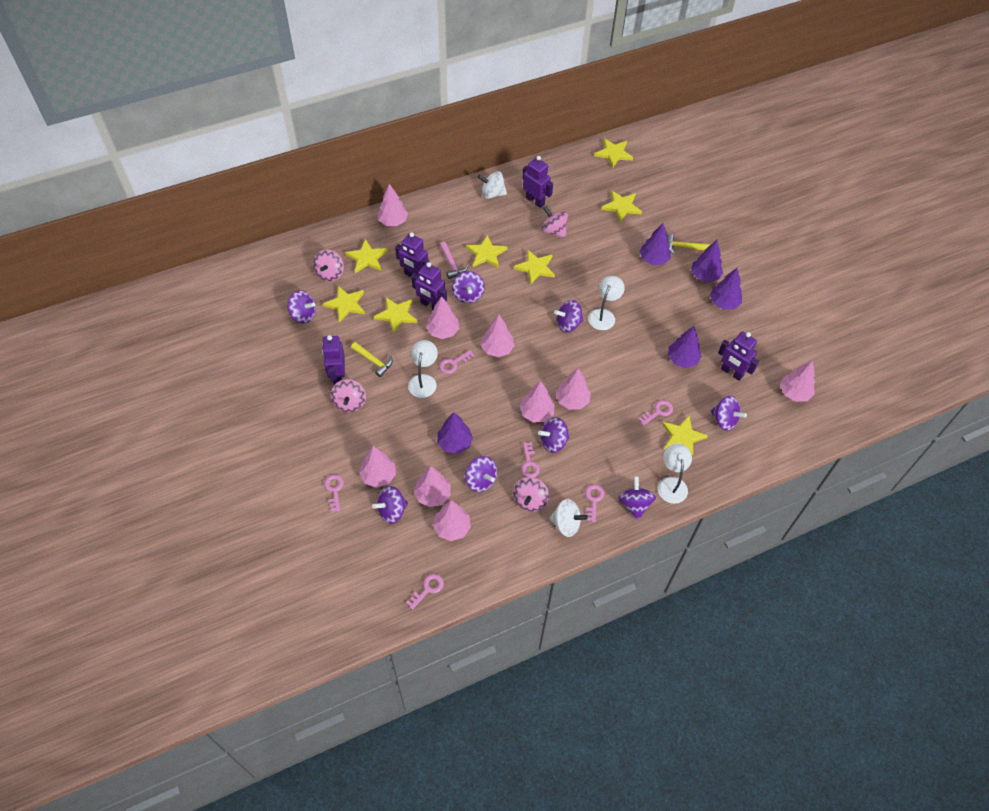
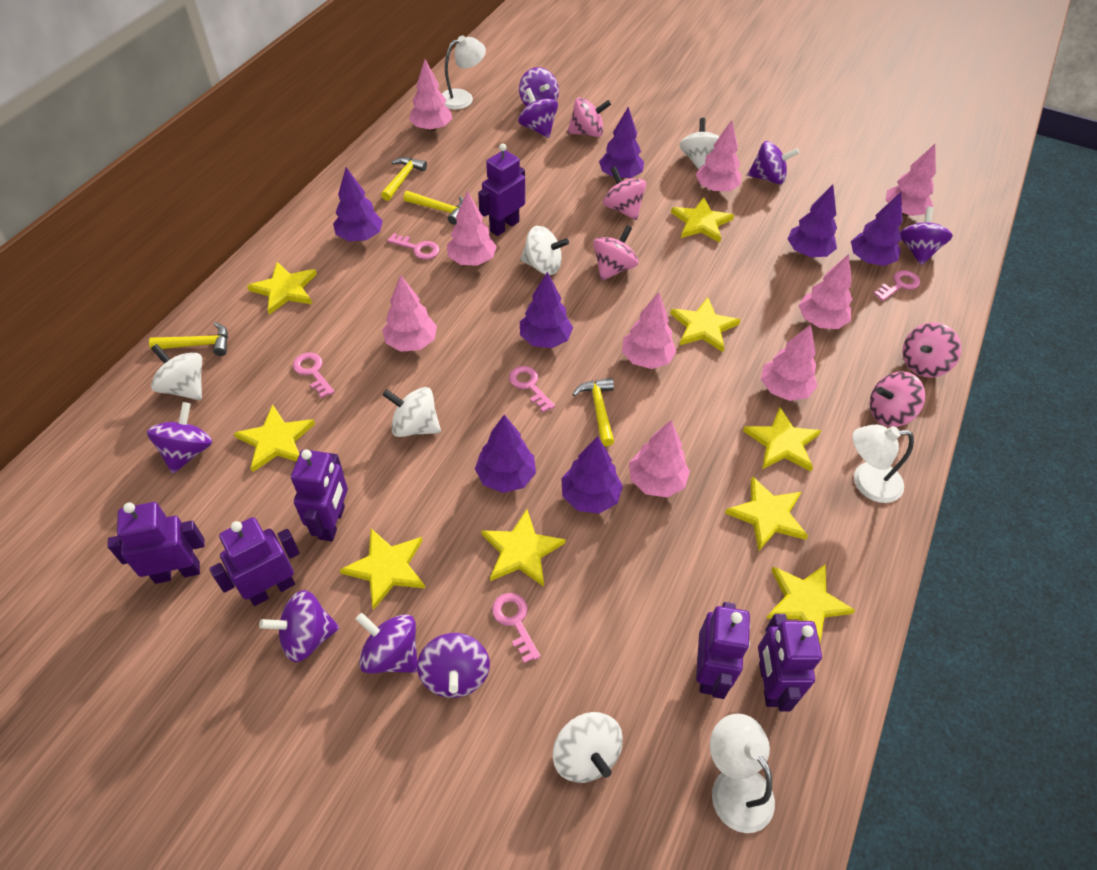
pink hammer: [440,242,468,279] = 1 -> none = 0
pink key: [324,474,344,512] [406,574,444,610] [439,350,475,374] [521,442,540,477] [585,484,605,522] [638,400,673,426] = 6 -> [293,352,335,398] [387,233,440,260] [492,593,541,664] [509,366,555,413] [873,270,920,301] = 5
pink spinning top: [313,250,344,282] [330,379,366,412] [513,477,549,512] [541,207,568,238] = 4 -> [567,97,611,137] [593,225,639,281] [603,167,646,220] [870,371,925,427] [902,322,962,378] = 5
purple robot: [322,335,345,385] [395,232,430,277] [412,262,447,310] [523,156,553,208] [718,331,759,381] = 5 -> [108,502,205,584] [209,517,300,606] [291,449,348,541] [478,143,525,236] [696,602,750,699] [758,614,822,711] = 6
purple tree: [437,412,473,454] [639,223,671,265] [668,326,702,368] [691,240,723,282] [710,268,742,310] = 5 -> [333,167,383,241] [475,415,536,493] [520,272,573,348] [561,436,623,514] [599,107,644,179] [787,184,837,257] [851,192,902,266] = 7
white spinning top: [478,171,507,199] [549,499,588,537] = 2 -> [151,344,202,400] [382,387,441,437] [520,226,569,275] [553,712,623,783] [679,118,720,170] = 5
yellow hammer: [351,342,393,377] [667,234,710,255] = 2 -> [149,322,228,356] [381,157,427,201] [403,191,464,225] [572,378,614,446] = 4
yellow star: [323,286,365,322] [345,239,388,273] [374,297,417,334] [466,235,508,268] [514,249,555,285] [594,138,633,168] [601,190,642,223] [662,416,708,458] = 8 -> [234,404,315,472] [247,262,317,315] [340,529,425,610] [481,509,566,587] [670,297,740,352] [671,197,734,243] [725,476,808,551] [743,407,822,472] [767,564,856,643] = 9

